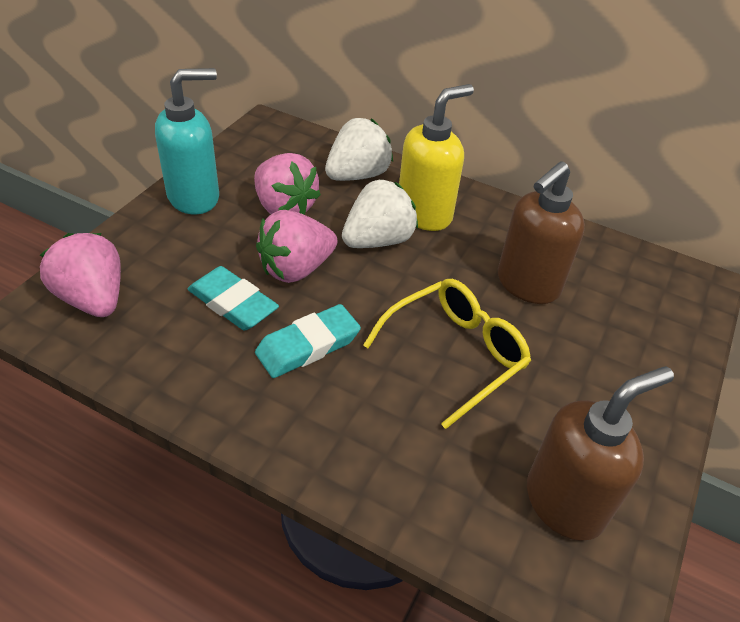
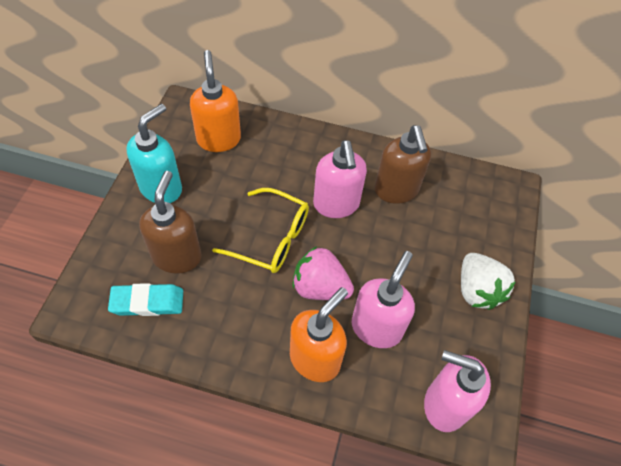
orange soap dispenser: none = 0 -> [190,50,241,152] [290,287,348,382] = 2
pink soap dispenser: none = 0 -> [313,140,367,218] [352,251,415,348] [424,350,491,432] = 3
pink strawberry: [40,233,121,317] [254,153,321,215] [256,210,337,283] = 3 -> [292,246,354,300] = 1
turquoise eraser: [187,266,279,330] [255,304,361,378] = 2 -> [108,283,183,316] = 1
white strawberry: [325,118,393,181] [342,179,418,248] = 2 -> [461,253,515,310] = 1
yellow soap dispenser: [399,84,474,231] = 1 -> none = 0

